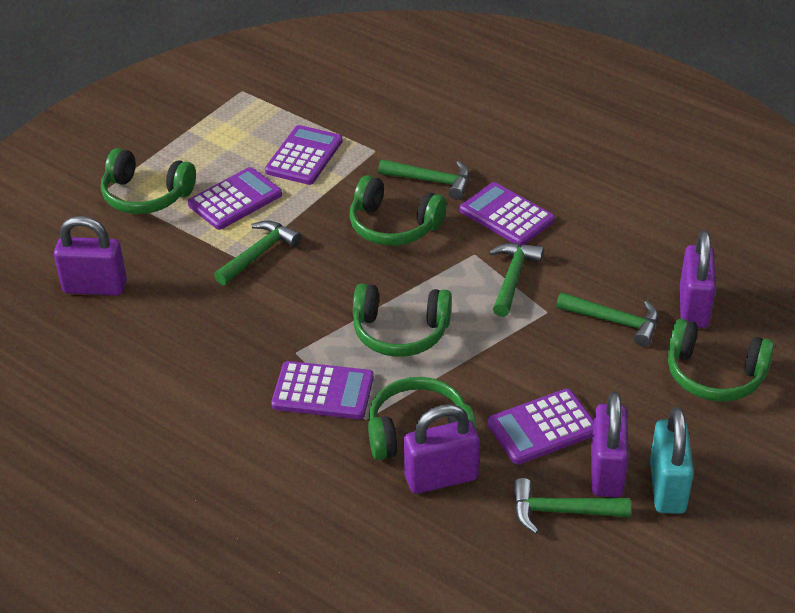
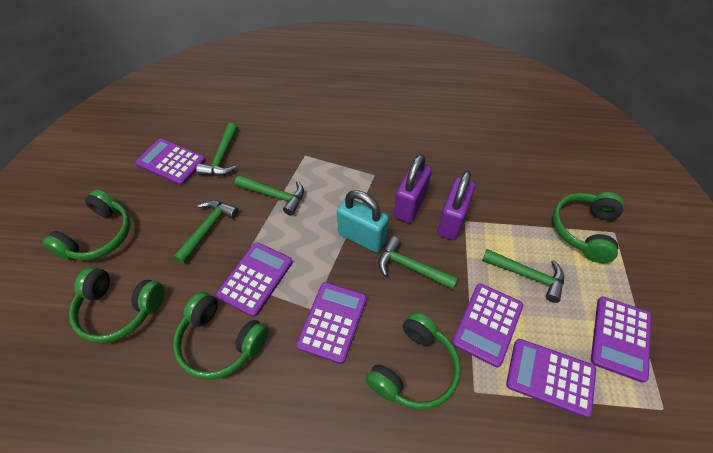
purple calculator: [188,167,282,230] [265,125,343,185] [271,361,374,419] [460,182,555,246] [487,389,594,465] = 5 -> [135,138,206,185] [216,242,293,317] [296,282,367,364] [452,283,523,367] [506,339,596,418] [591,296,651,383] = 6
purple padlock: [54,216,127,295] [404,404,480,494] [591,391,629,497] [680,231,716,328] = 4 -> [394,154,432,223] [438,171,475,240] = 2

